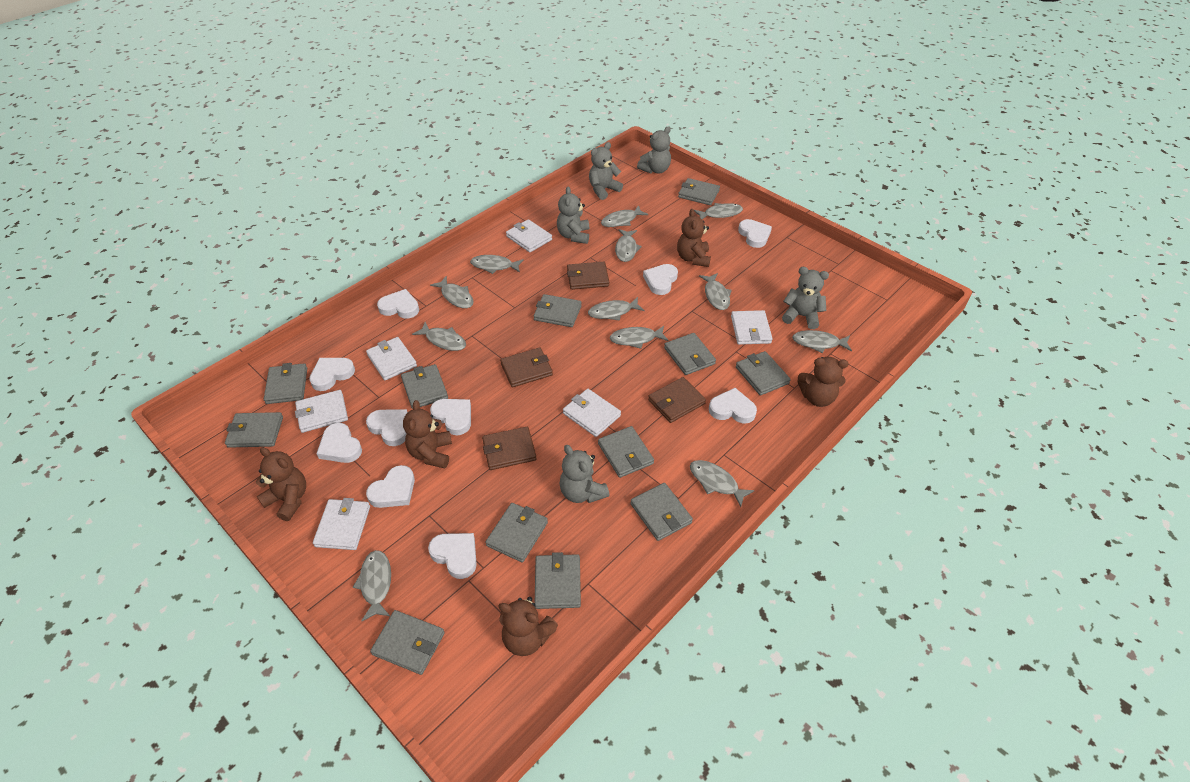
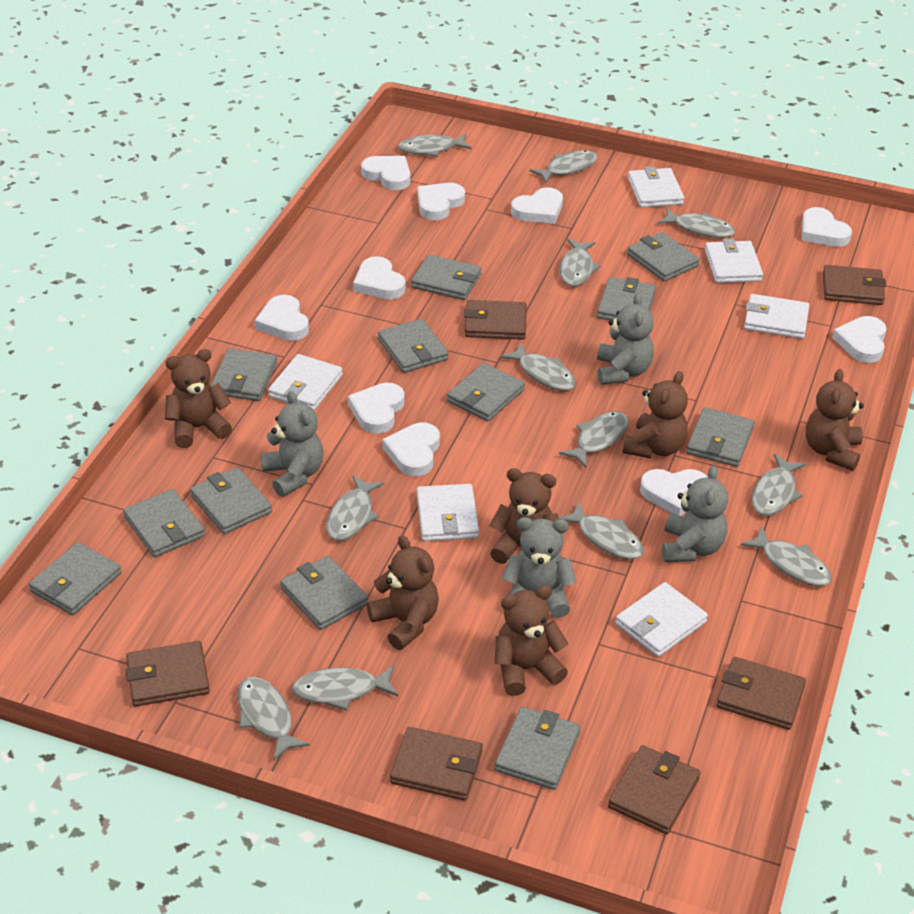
brown teddy bear: [256,447,306,521] [403,400,452,468] [499,597,558,656] [677,209,711,267] [797,357,849,407] = 5 -> [165,349,232,448] [367,535,439,650] [489,468,558,564] [495,586,568,696] [623,371,688,459] [806,369,864,471] = 6
brown wallet: [482,427,537,470] [500,348,553,387] [567,262,609,290] [648,377,706,423] = 4 -> [126,641,210,707] [390,727,483,801] [464,300,527,340] [608,745,701,834] [716,657,806,730] [823,265,886,305] = 6
grey teddy bear: [557,187,589,244] [559,445,609,503] [589,142,623,200] [637,126,671,173] [782,267,829,329] = 5 -> [261,391,323,497] [502,517,577,618] [597,293,654,385] [662,466,728,562] = 4

